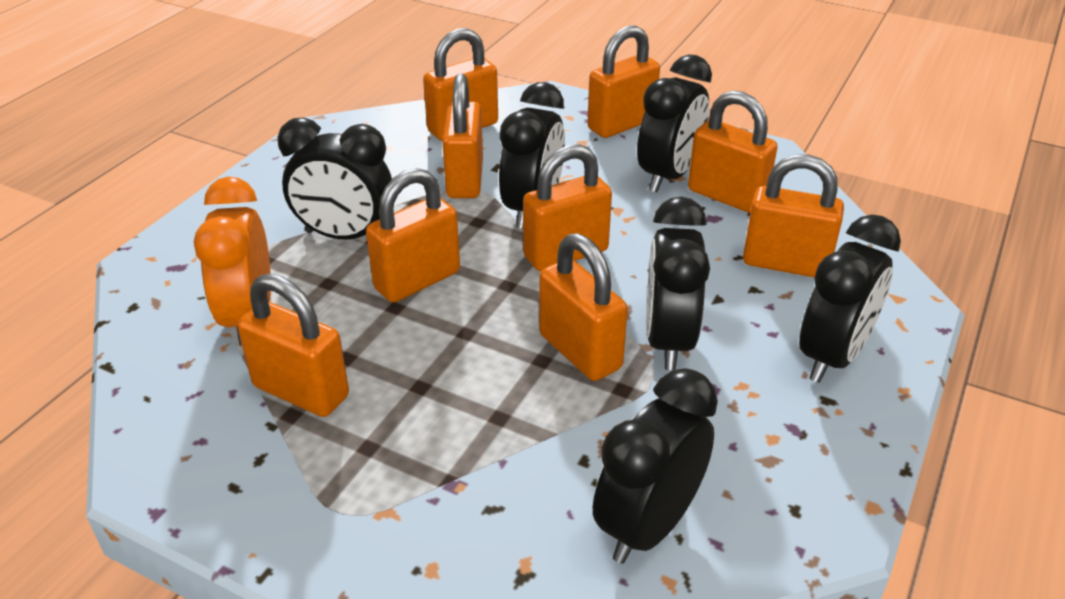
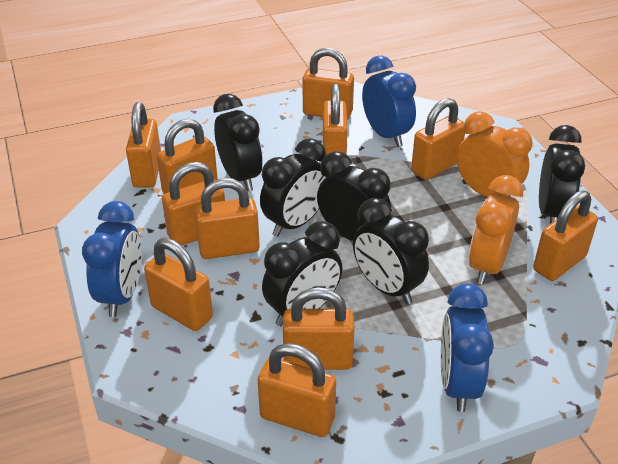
blue clock: none = 0 -> [82,201,142,317] [362,56,416,147] [441,283,494,412] = 3
orange clock: [194,177,271,346] = 1 -> [457,111,532,197] [469,175,523,285] = 2
orange padlock: [237,274,349,417] [366,168,460,302] [423,28,498,141] [442,74,483,198] [523,144,612,271] [539,233,628,381] [587,25,660,138] [688,91,778,213] [743,154,844,277] = 9 -> [126,102,161,188] [144,238,213,331] [157,119,218,194] [162,162,225,245] [195,178,260,259] [258,343,336,437] [283,287,355,370] [303,48,354,120] [323,84,347,155] [411,98,465,180] [533,190,598,281] = 11

